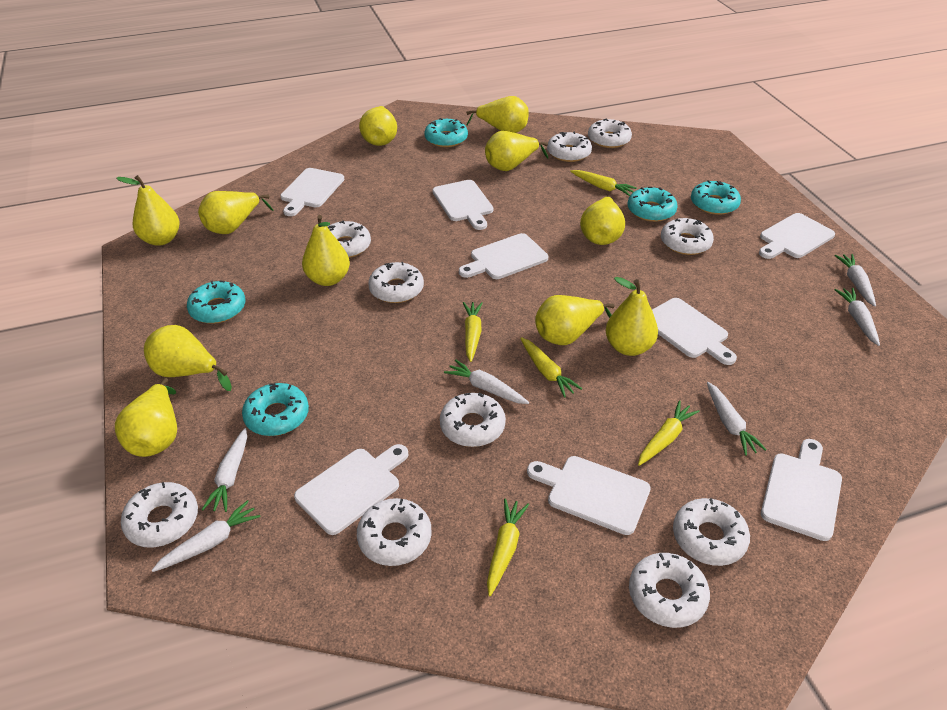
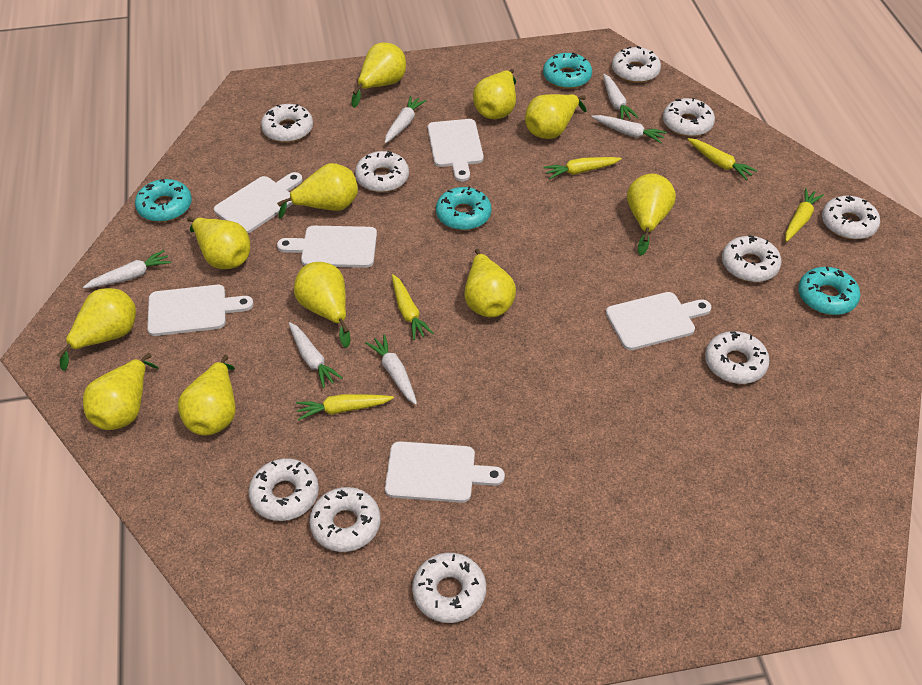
turquoise donut: [187,281,245,324] [242,383,309,436] [424,118,468,147] [628,187,678,222] [691,180,741,215] = 5 -> [135,179,192,222] [436,186,491,230] [543,53,592,89] [798,266,860,315] = 4
white cutting board: [280,168,344,216] [294,444,408,535] [433,180,493,230] [459,233,548,279] [527,456,651,535] [652,298,737,365] [759,213,835,259] [761,439,842,541] = 8 -> [147,285,254,336] [214,172,303,233] [277,226,377,268] [385,441,505,503] [428,119,484,182] [606,292,712,350] = 6

